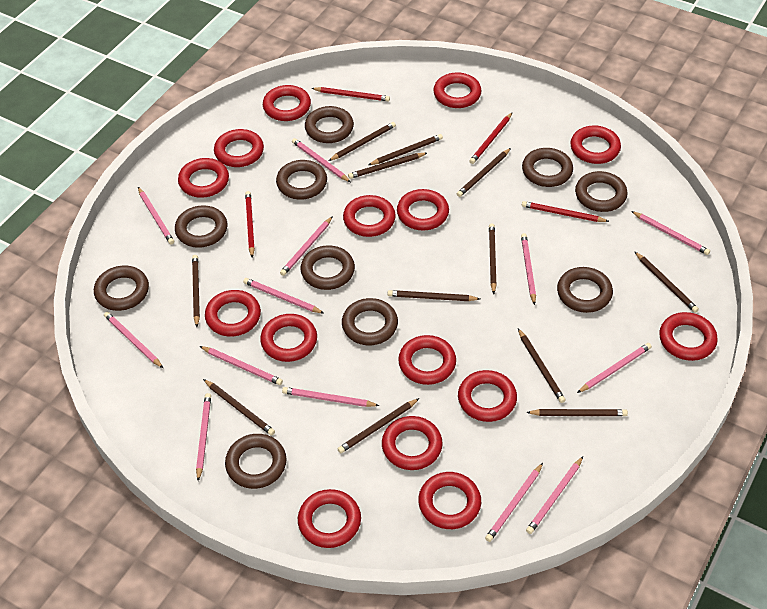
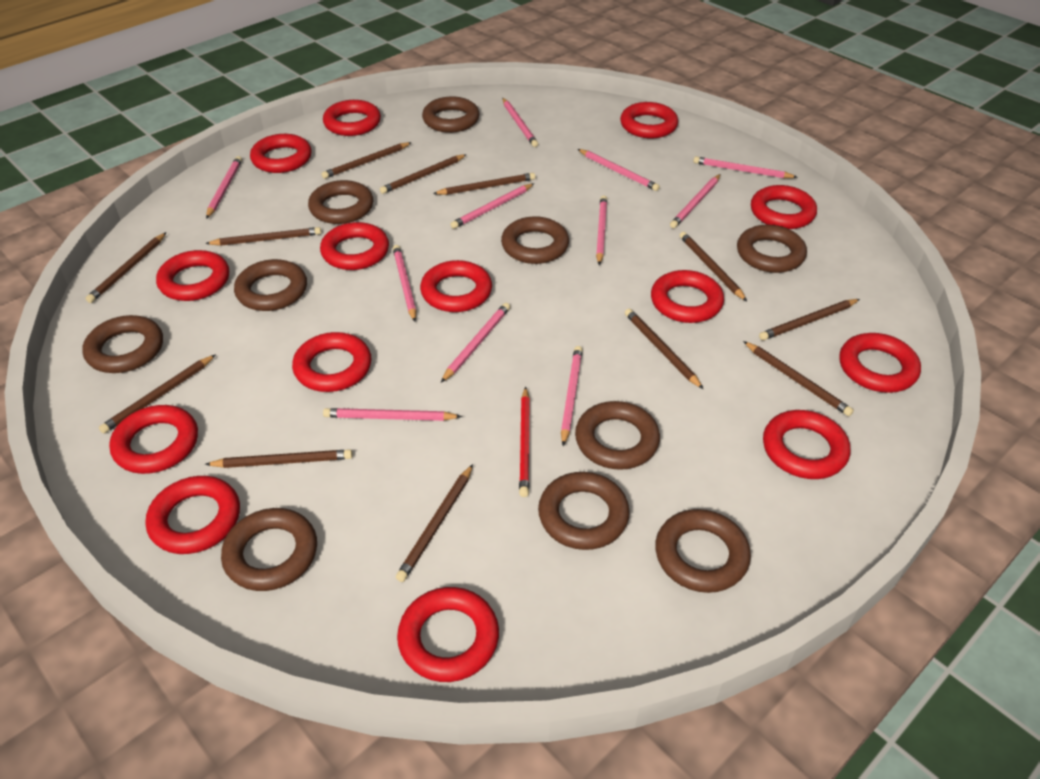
pink pencil: [104,312,163,368] [138,187,174,244] [196,393,211,481] [200,346,283,385] [243,278,324,313] [280,216,333,276] [282,387,380,407] [292,138,351,182] [485,463,543,542] [521,233,536,305] [526,456,583,534] [577,343,652,393] [631,211,710,255] = 13 -> [206,156,242,219] [323,408,462,421] [393,245,416,322] [441,303,510,383] [450,183,534,229] [502,98,538,147] [561,346,583,446] [578,149,660,191] [596,196,607,265] [670,174,721,228] [693,156,798,178] = 11
red pencil: [245,191,255,258] [311,87,390,101] [470,113,512,164] [522,201,609,222] = 4 -> [519,387,530,497] = 1
red ring: [178,158,229,198] [205,290,261,337] [214,129,264,167] [260,314,317,362] [263,85,311,121] [298,489,361,548] [343,195,396,237] [382,416,443,470] [397,189,449,230] [398,335,456,385] [418,472,481,529] [433,72,482,108] [458,370,517,422] [570,126,621,164] [659,312,718,361] = 15 -> [109,405,198,474] [146,476,240,554] [156,250,229,301] [250,134,312,173] [292,332,371,392] [320,222,389,270] [323,100,381,136] [397,587,499,682] [420,260,492,312] [620,102,678,138] [651,270,724,323] [751,185,817,229] [763,410,850,479] [840,333,921,393] = 14

